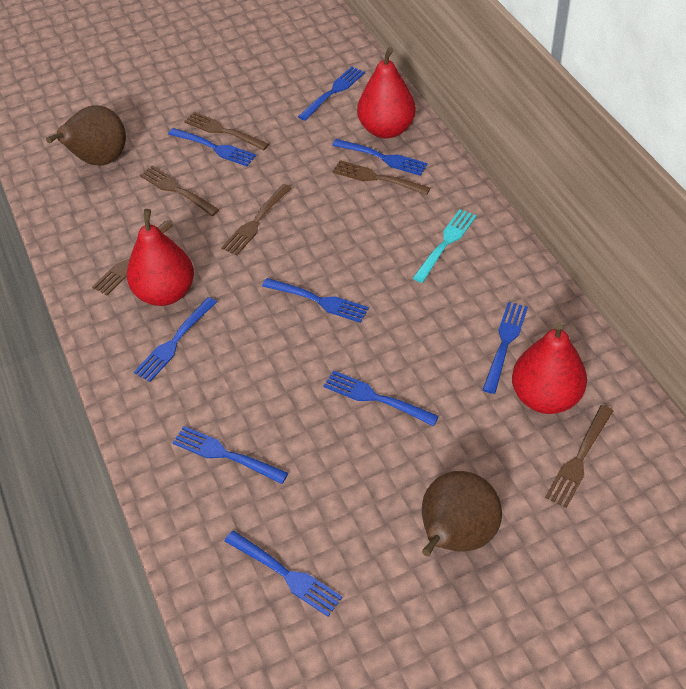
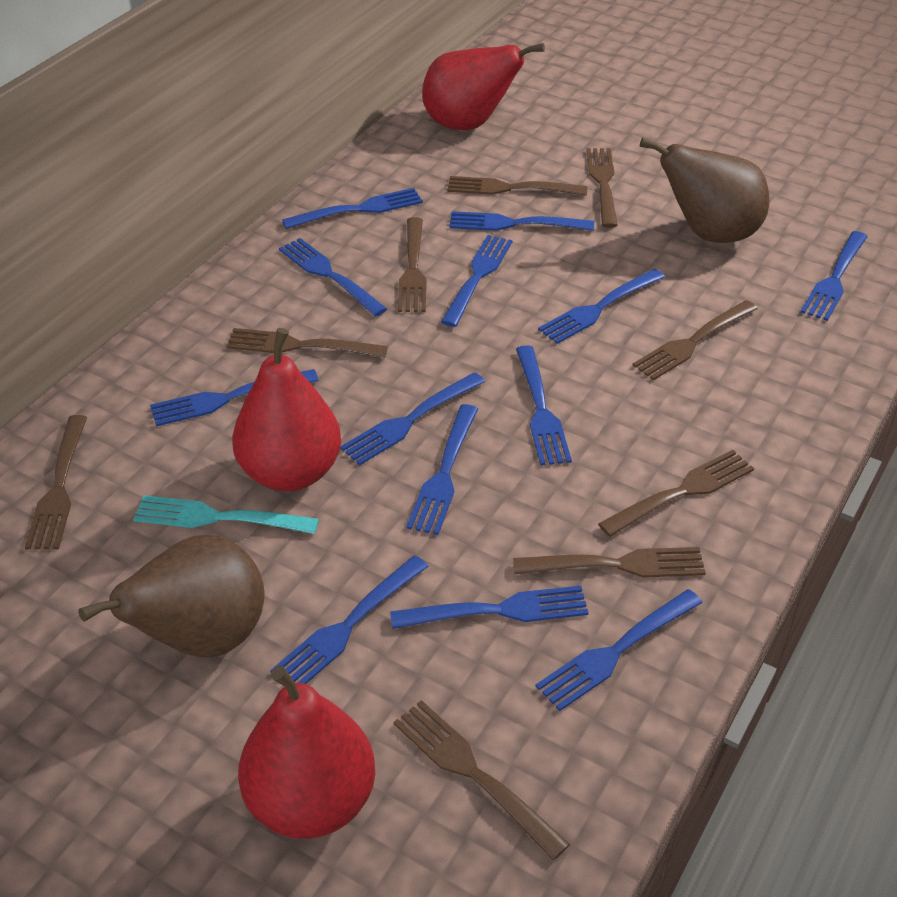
blue fork: [134,297,217,382] [168,128,256,166] [172,426,288,484] [225,530,343,616] [262,278,369,323] [298,67,365,121] [323,370,439,426] [332,139,428,176] [483,302,528,394] = 9 -> [150,369,319,427] [270,555,429,684] [279,238,387,317] [282,188,423,229] [340,372,485,465] [390,586,589,629] [406,404,478,535] [441,235,512,327] [449,211,594,231] [516,345,572,466] [535,589,702,711] [538,269,665,344] [801,231,868,321] = 13
brown fork: [92,221,173,295] [140,165,219,216] [184,112,269,151] [221,184,292,255] [332,160,431,195] [545,405,613,508] = 6 -> [25,415,87,549] [226,328,388,358] [393,700,570,860] [398,217,427,312] [447,176,587,196] [513,547,706,578] [586,148,618,228] [598,450,754,537] [632,300,758,381] = 9

